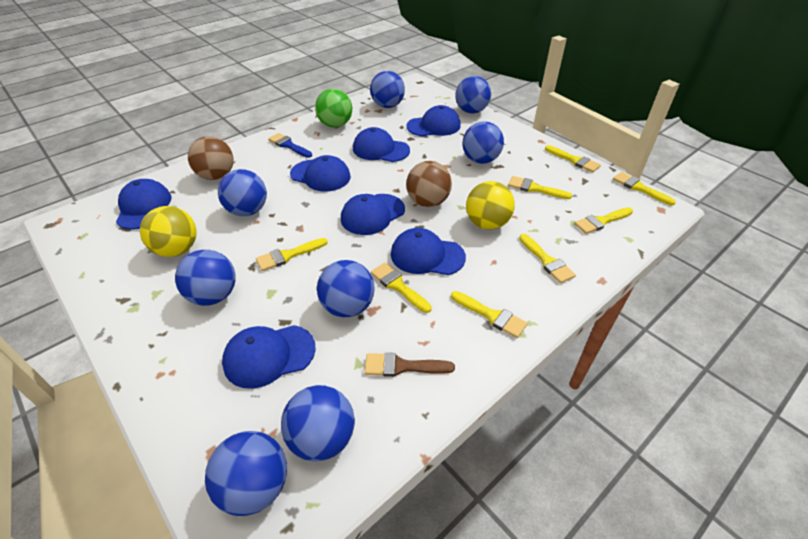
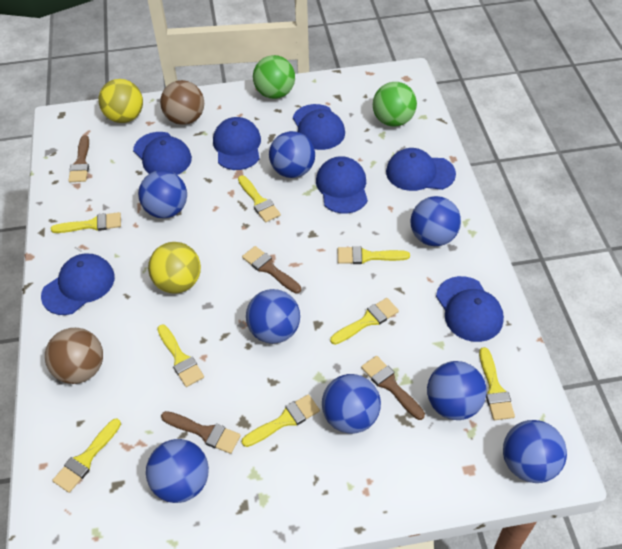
blue brush: [268,133,312,158] = 1 -> none = 0
brown brush: [365,353,455,377] = 1 -> [68,135,89,182] [161,411,241,454] [242,246,301,293] [361,356,425,420] = 4
green ball: [315,89,352,127] = 1 -> [253,55,295,99] [373,82,417,127] = 2

